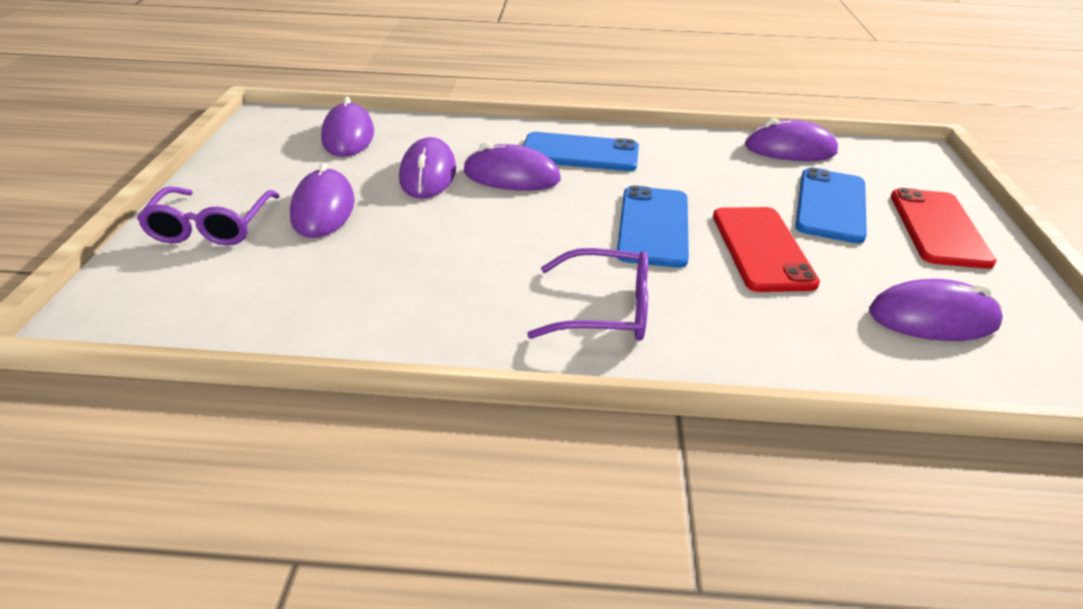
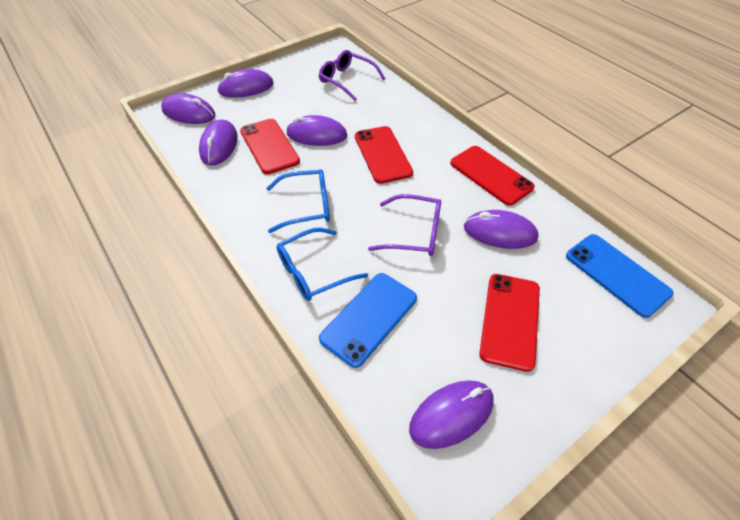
blue glasses: none = 0 -> [266,169,330,233] [277,228,368,301] = 2
blue phone: [523,132,639,171] [617,186,689,268] [795,167,867,243] = 3 -> [319,273,417,368] [566,234,673,318] = 2
red phone: [713,207,820,292] [891,188,996,269] = 2 -> [240,119,300,174] [355,126,413,184] [450,146,535,206] [479,274,540,372] = 4

